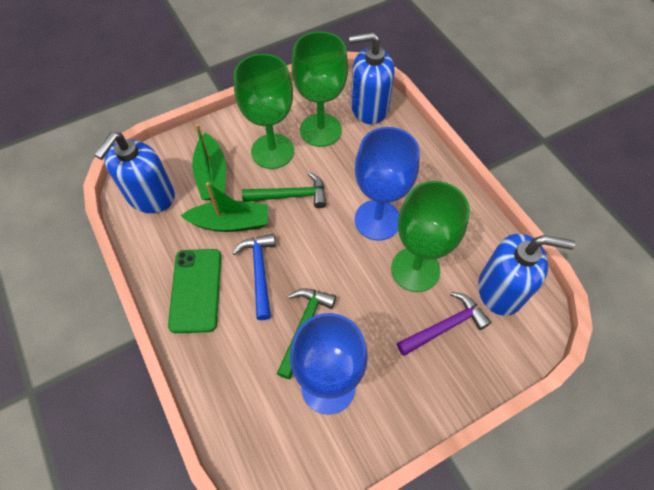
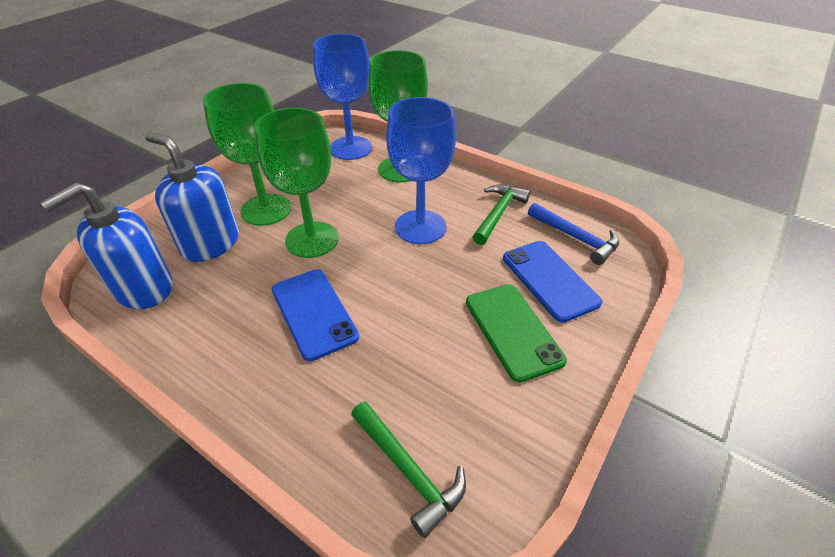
blue phone: none = 0 -> [272,269,359,361] [503,241,602,323] = 2
blue soap dispenser: [95,132,175,213] [349,32,395,124] [478,234,575,316] = 3 -> [40,183,172,309] [145,132,239,262] = 2
green boat: [181,182,268,232] [192,124,226,200] = 2 -> none = 0
purple hammer: [397,292,491,356] = 1 -> none = 0

